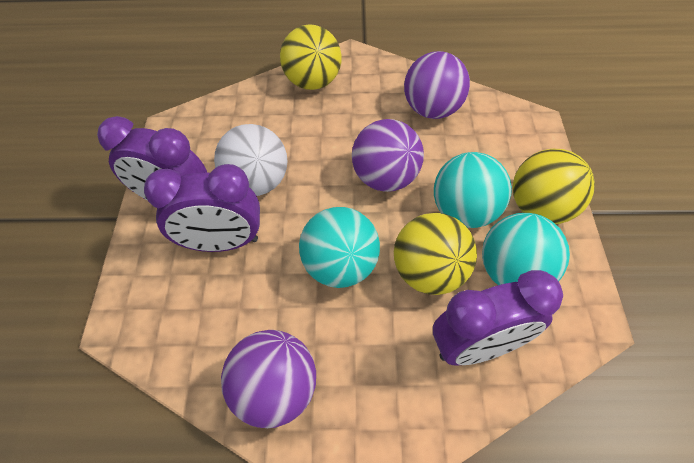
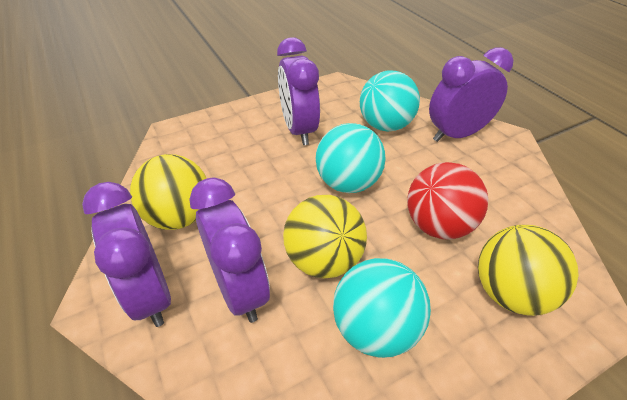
purple ball: [221,330,316,428] [352,119,424,192] [404,51,470,119] = 3 -> none = 0
purple clock: [97,116,207,200] [144,164,260,252] [433,270,563,365] = 3 -> [82,182,171,327] [189,177,270,323] [277,37,320,145] [429,47,514,142] = 4
red ball: none = 0 -> [407,162,488,240] = 1
white ball: [214,124,287,196] = 1 -> none = 0

